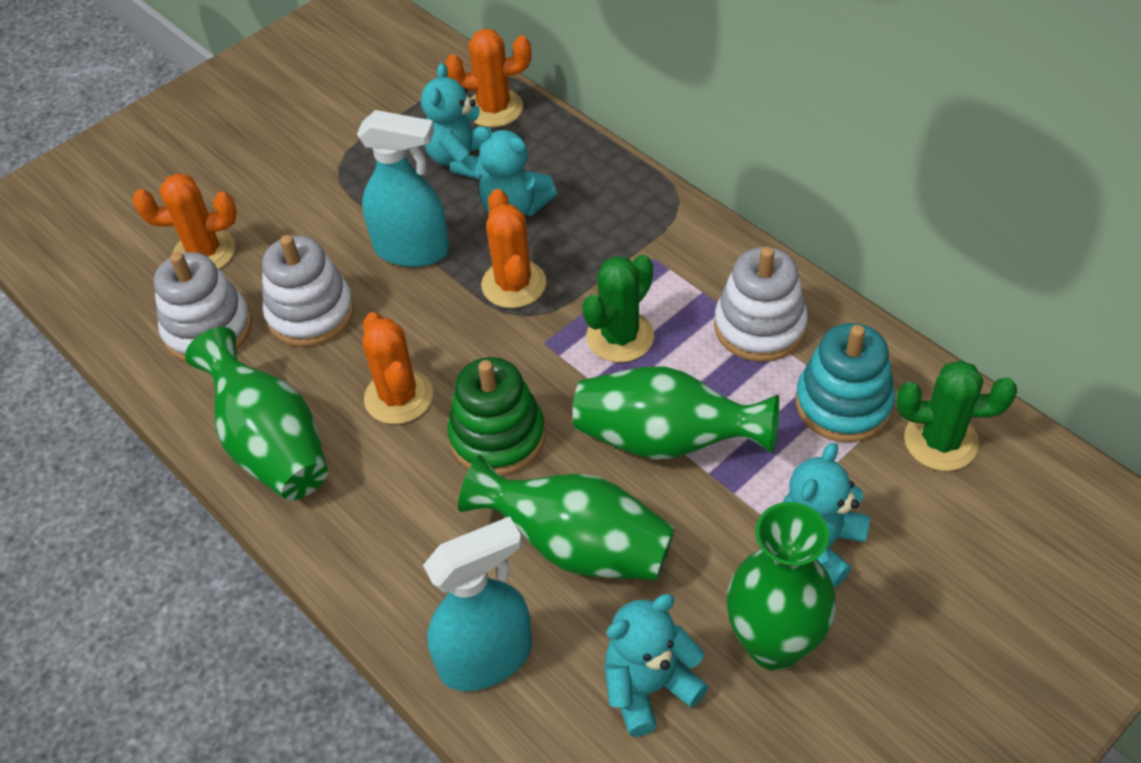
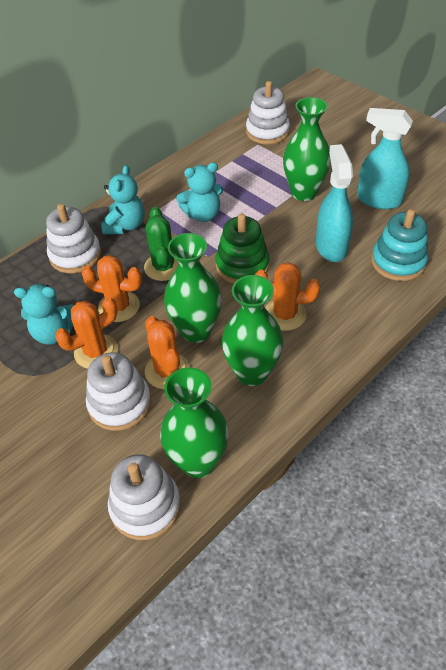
green cactus: [582,255,654,363] [897,360,1017,471] = 2 -> [144,207,179,281] = 1
turquoise teddy bear: [421,63,492,180] [474,126,557,216] [604,594,709,737] [783,443,870,588] = 4 -> [14,284,74,344] [101,165,145,234] [176,162,223,222] = 3
white stacking toy: [154,252,252,362] [262,235,354,347] [714,247,808,362] = 3 -> [46,204,101,273] [86,352,151,431] [108,454,181,540] [246,81,290,144] = 4

